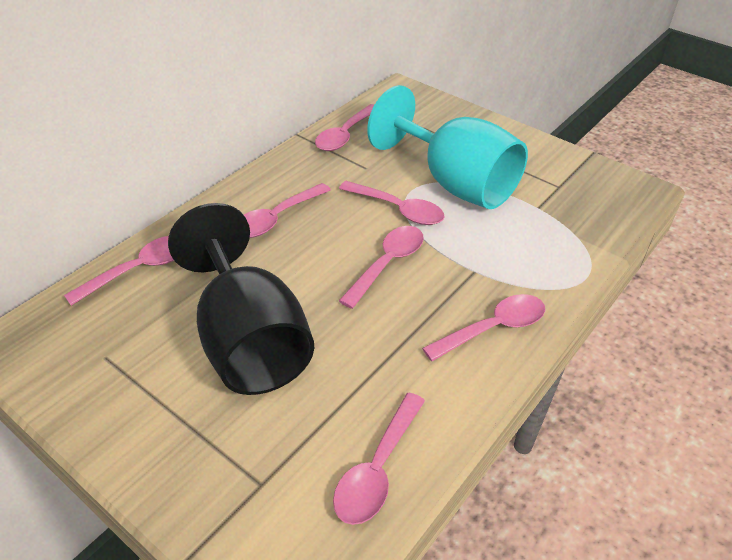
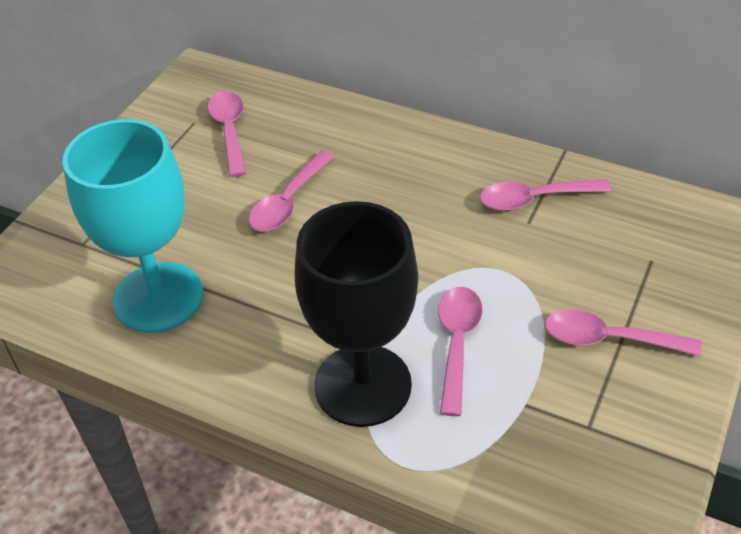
pink spoon: [64,236,174,306] [244,183,331,238] [315,104,374,151] [333,393,425,525] [339,181,445,225] [339,226,424,309] [422,294,545,361] = 7 -> [208,91,246,177] [249,151,334,232] [438,287,483,416] [480,179,612,211] [545,309,701,356] = 5

